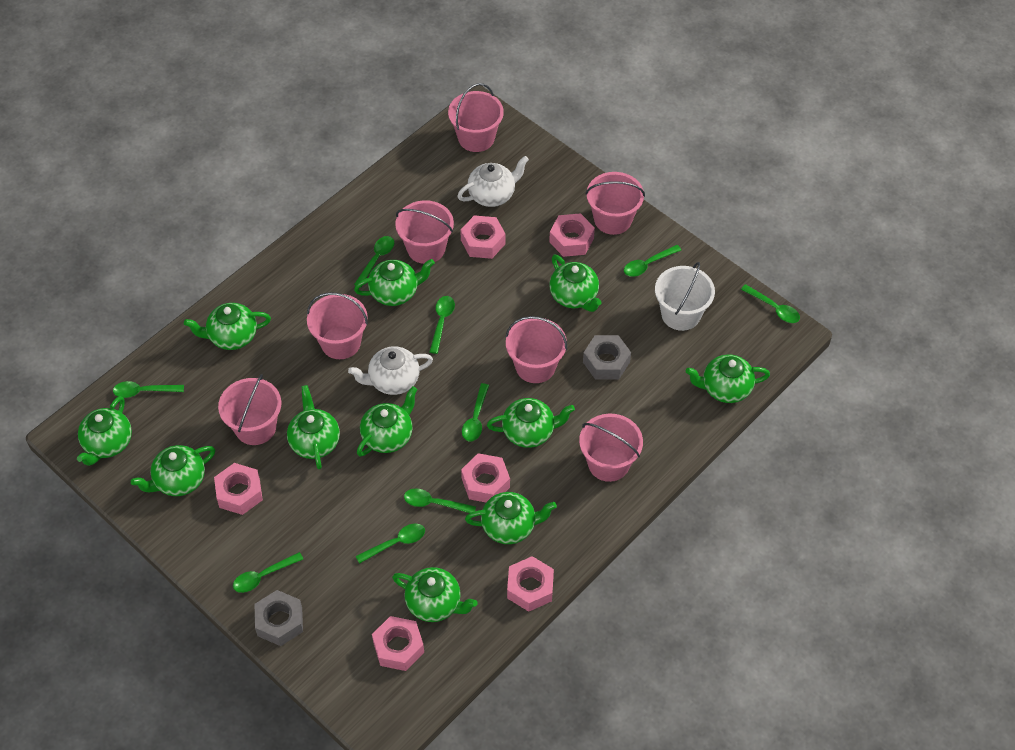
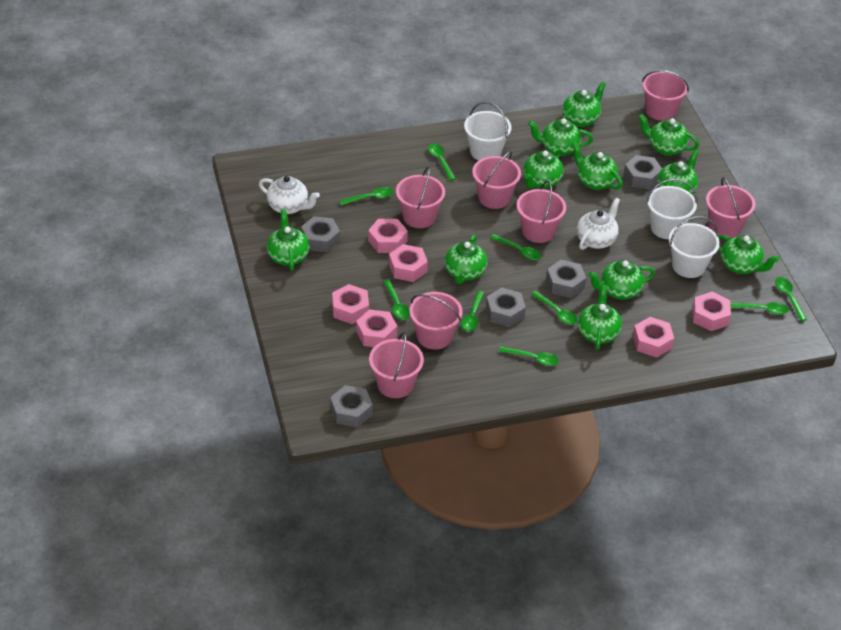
grey nut: [255,590,303,646] [583,335,631,380] = 2 -> [301,216,340,252] [330,385,373,427] [486,288,526,327] [546,260,586,298] [624,155,662,189] = 5
white bucket: [655,262,715,331] = 1 -> [464,102,511,161] [646,179,697,239] [669,216,720,278] = 3

